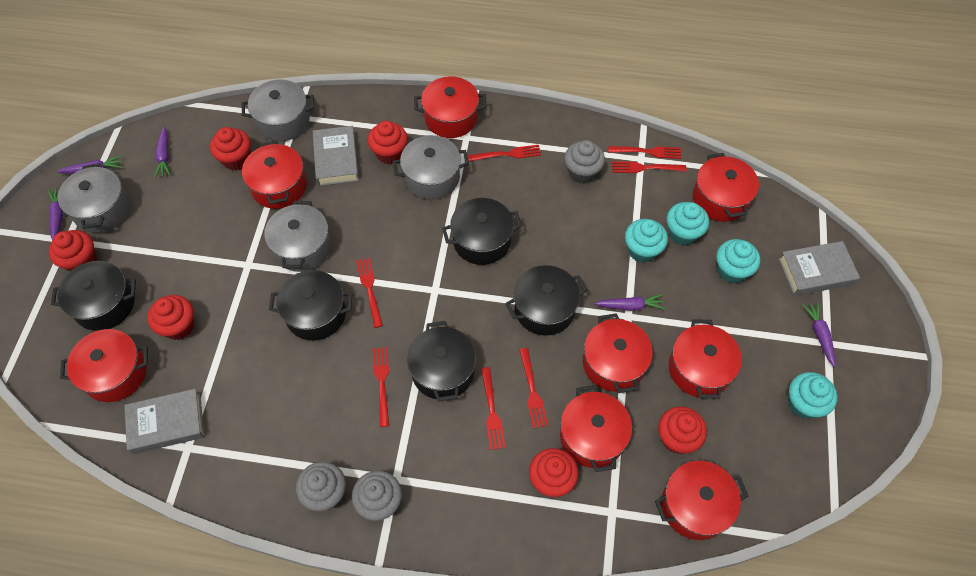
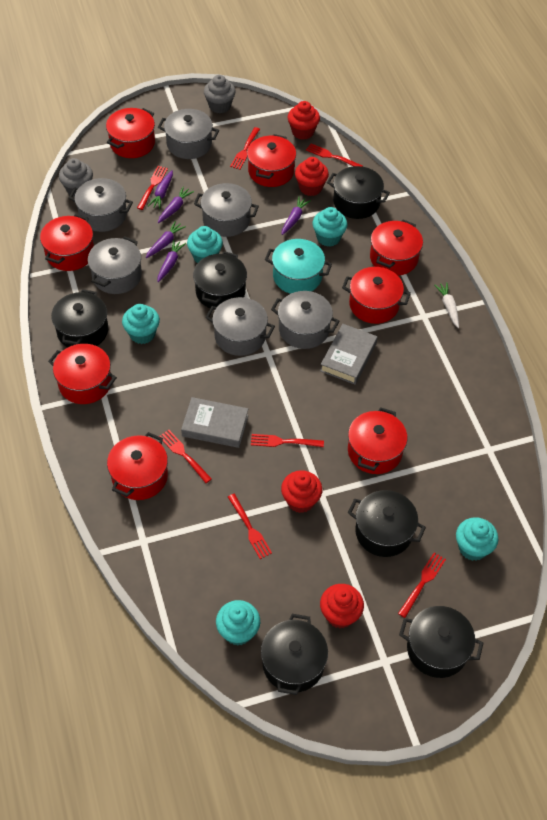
black pot: [51,261,136,331] [269,270,353,341] [407,321,476,401] [442,198,522,265] [505,265,587,336] = 5 -> [51,289,108,347] [193,251,247,310] [261,614,328,695] [327,166,390,219] [348,490,426,557] [399,606,483,678] = 6
grey book: [124,389,204,454] [313,126,359,186] [779,241,860,296] = 3 -> [181,397,249,448] [320,324,377,385] = 2
grey cupcake: [296,462,346,512] [352,471,402,521] [564,140,605,184] = 3 -> [59,158,93,197] [204,75,236,113] = 2
grey pot: [58,163,130,233] [242,80,314,141] [264,201,331,272] [392,135,469,200] = 4 -> [69,178,133,232] [88,237,142,294] [158,109,219,159] [194,183,259,237] [206,297,275,356] [271,291,339,349] = 6
red cupcake: [49,230,97,271] [147,295,194,340] [210,127,251,171] [368,121,408,164] [529,448,579,497] [658,406,707,454] = 6 -> [281,470,322,513] [288,101,320,140] [295,157,329,196] [320,584,364,628] = 4
turquoise cupcake: [625,219,668,263] [667,202,709,246] [716,239,760,283] [788,372,837,419] = 4 -> [122,304,160,344] [187,226,223,263] [216,600,260,646] [312,207,347,247] [456,517,498,561] = 5
turquoise pot: none = 0 -> [265,239,332,294] = 1
white carrot: none = 0 -> [434,282,459,328] = 1

